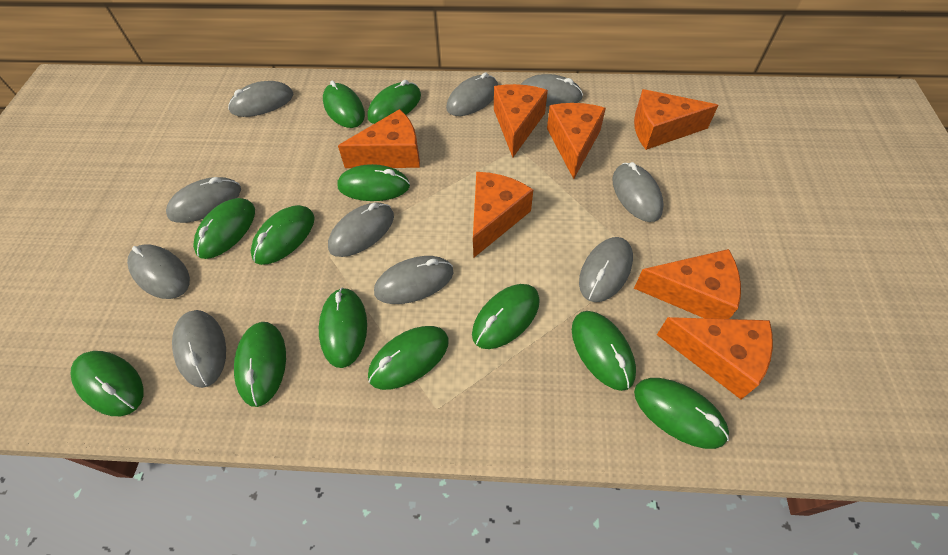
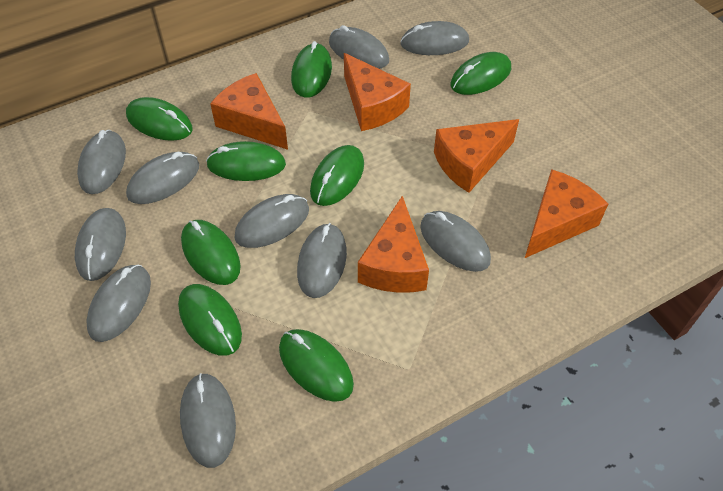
green mouse: [70,351,143,416] [193,198,255,259] [234,322,286,407] [251,205,315,265] [319,288,367,368] [323,80,365,128] [337,164,410,201] [367,80,421,124] [368,326,449,390] [472,284,540,349] [572,311,636,391] [634,378,729,449] = 12 -> [126,97,193,141] [178,284,242,356] [181,220,241,285] [206,141,286,181] [279,329,354,402] [291,41,332,98] [310,145,364,206] [450,52,511,95] = 8
orange cheese: [338,109,420,168] [473,172,533,258] [494,84,548,157] [547,103,606,179] [634,89,718,150] [634,249,741,319] [657,317,773,399] = 7 -> [210,73,288,150] [344,53,411,131] [358,196,429,293] [434,119,519,193] [525,169,608,258] = 5

